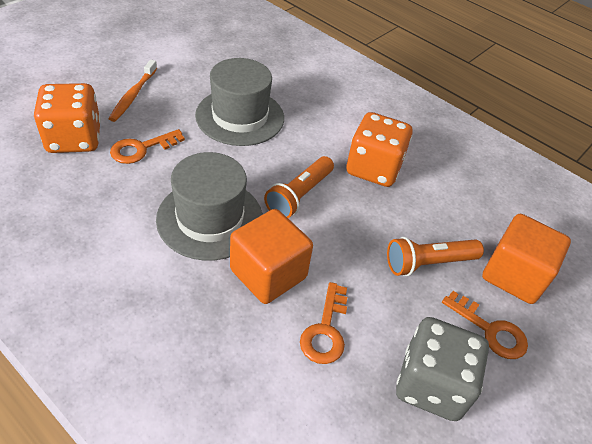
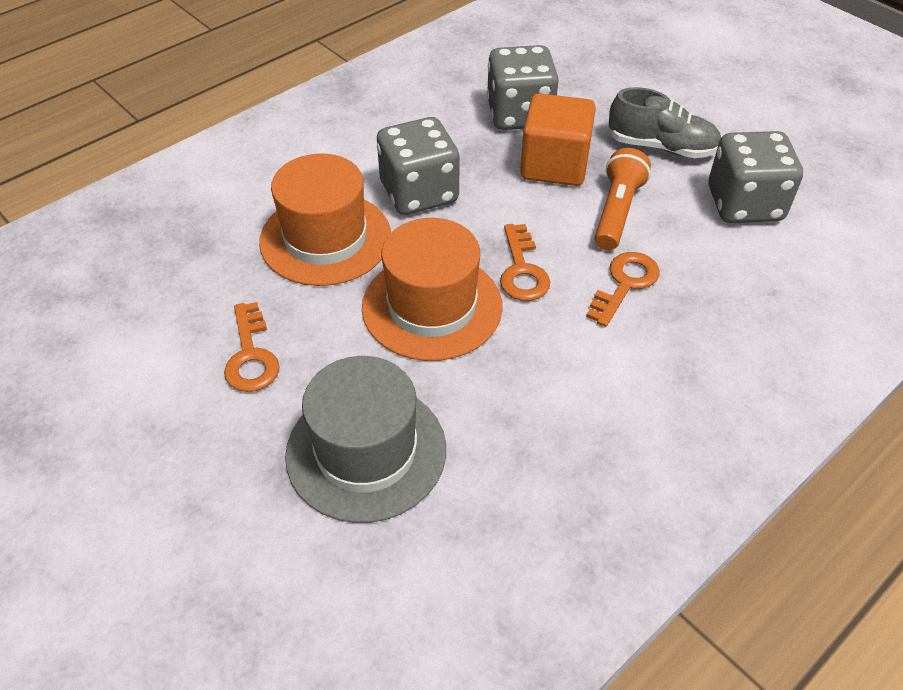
grey dice: [396,317,489,421] = 1 -> [377,117,460,215] [487,45,559,130] [709,131,803,223] = 3
grey hat: [156,152,263,261] [195,58,284,146] = 2 -> [285,356,446,523] = 1
grey shoe: none = 0 -> [608,87,721,158] = 1
orange cube: [230,209,313,304] [482,214,571,304] = 2 -> [520,93,596,186] = 1
orange dice: [34,83,101,153] [346,112,413,187] = 2 -> none = 0
orange flashlight: [264,156,334,218] [387,237,484,276] = 2 -> [594,148,651,251] = 1
orange hat: none = 0 -> [259,153,391,286] [362,218,503,361] = 2
orange toothbrush: [109,60,157,122] = 1 -> none = 0

